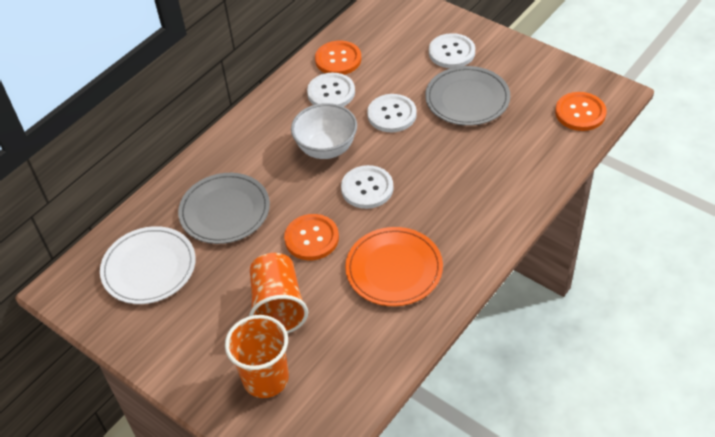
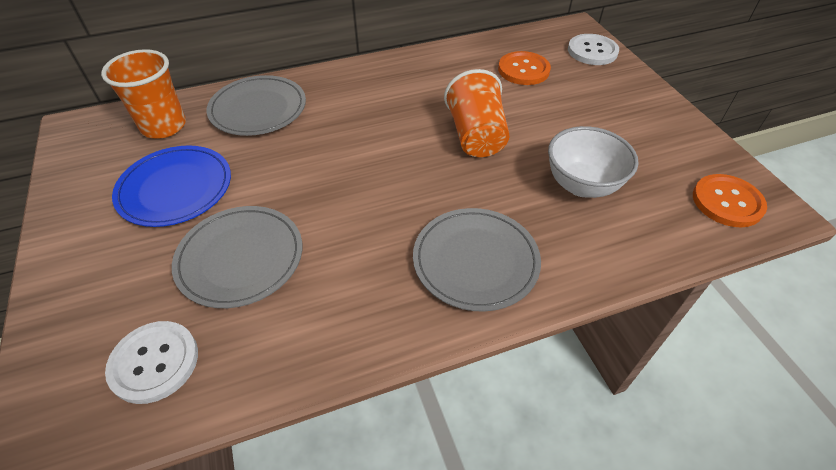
blue plate: none = 0 -> [112,145,231,227] = 1
grey plate: [178,173,270,244] [425,66,510,126] = 2 -> [172,206,302,308] [206,75,306,136] [413,208,541,312] = 3
orange button: [284,214,339,260] [315,41,361,75] [555,92,607,131] = 3 -> [498,51,551,85] [693,174,767,227] = 2
orange plate: [345,227,443,306] = 1 -> none = 0
white button: [307,73,355,107] [341,165,393,209] [367,94,417,132] [429,33,475,68] = 4 -> [105,321,198,404] [568,34,619,65] = 2
white plate: [100,226,196,304] = 1 -> none = 0

